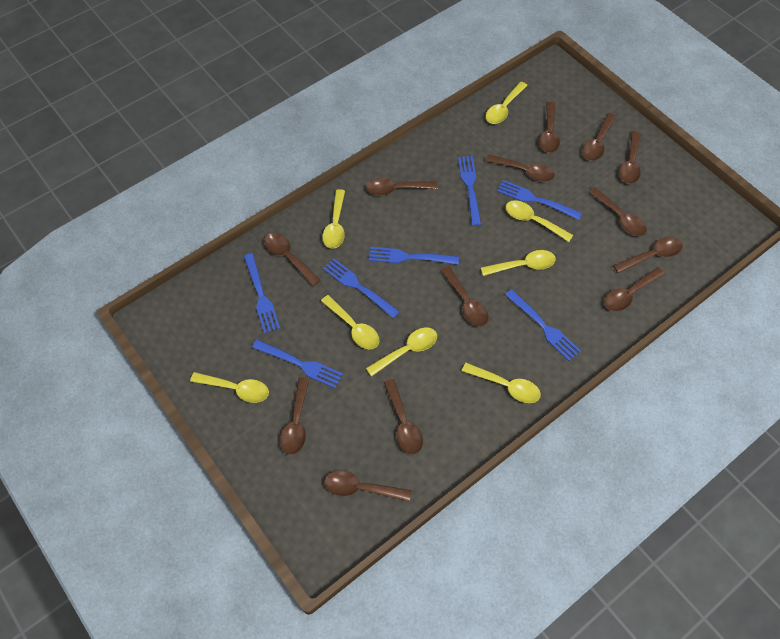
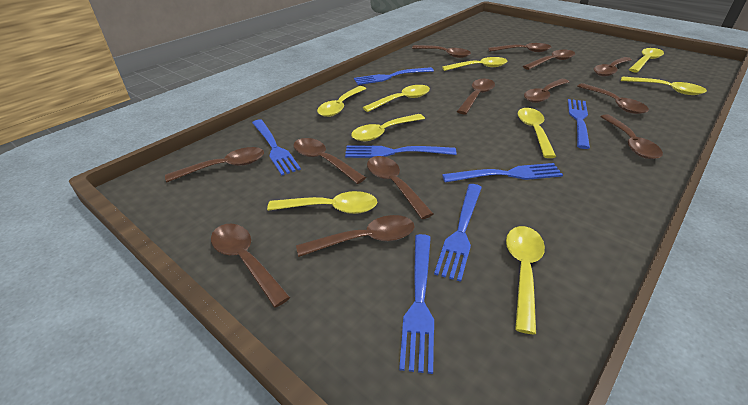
yellow spoon: [190,372,269,403] [321,295,380,349] [322,189,345,249] [366,327,437,377] [462,363,541,403] [481,250,556,276] [486,82,528,124] [506,200,573,242] = 8 -> [267,191,377,214] [317,86,366,117] [351,114,425,141] [363,85,430,112] [442,57,507,71] [506,226,545,334] [518,108,556,158] [621,76,707,95] [629,48,664,72] = 9

